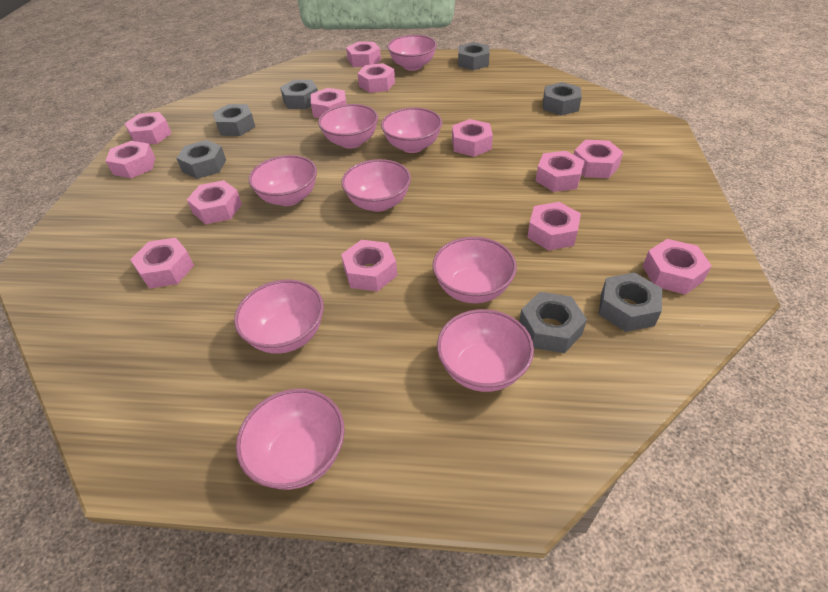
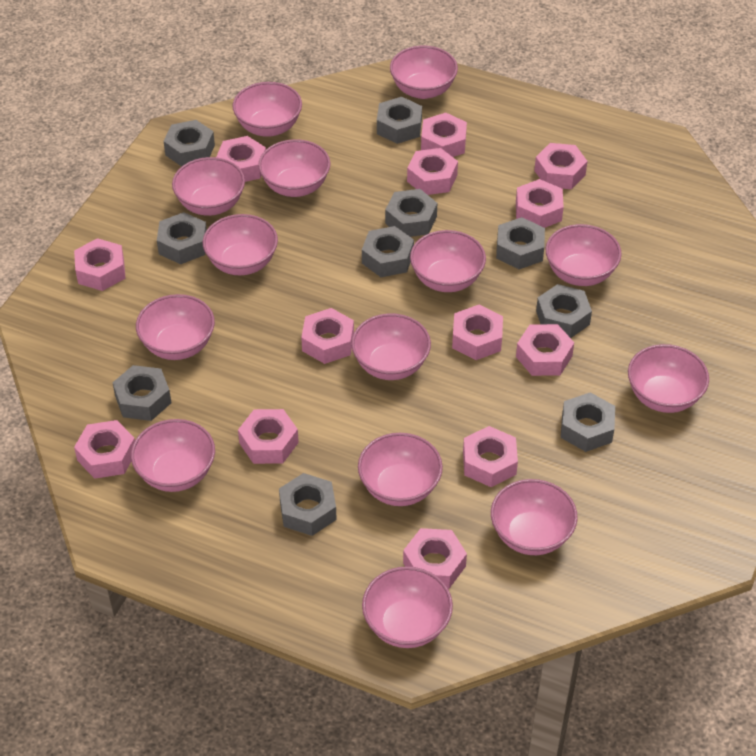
grey nut: [176,140,226,179] [213,104,255,136] [280,80,318,109] [458,42,490,70] [519,292,587,353] [543,82,582,116] [599,272,662,332] = 7 -> [112,365,171,421] [157,212,207,264] [163,120,215,167] [279,473,337,536] [362,226,414,277] [377,97,422,144] [385,189,437,237] [496,217,545,269] [536,284,592,338] [561,392,615,452] = 10
pink bowl: [234,280,324,354] [236,389,345,490] [249,155,317,206] [318,104,378,149] [341,159,411,212] [381,107,442,153] [388,35,437,71] [433,237,517,303] [437,309,534,392] = 9 -> [131,419,215,492] [136,294,215,360] [172,157,245,216] [203,214,278,275] [233,82,302,137] [258,139,331,197] [351,313,431,380] [358,433,443,506] [362,566,453,648] [390,46,458,99] [410,230,486,292] [491,479,578,555] [545,224,622,286] [628,344,709,413] = 14

